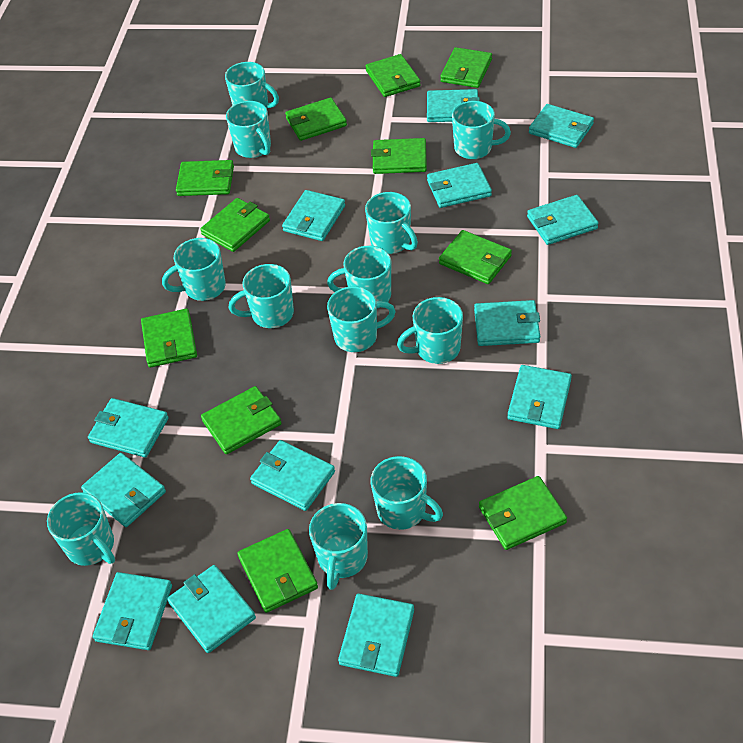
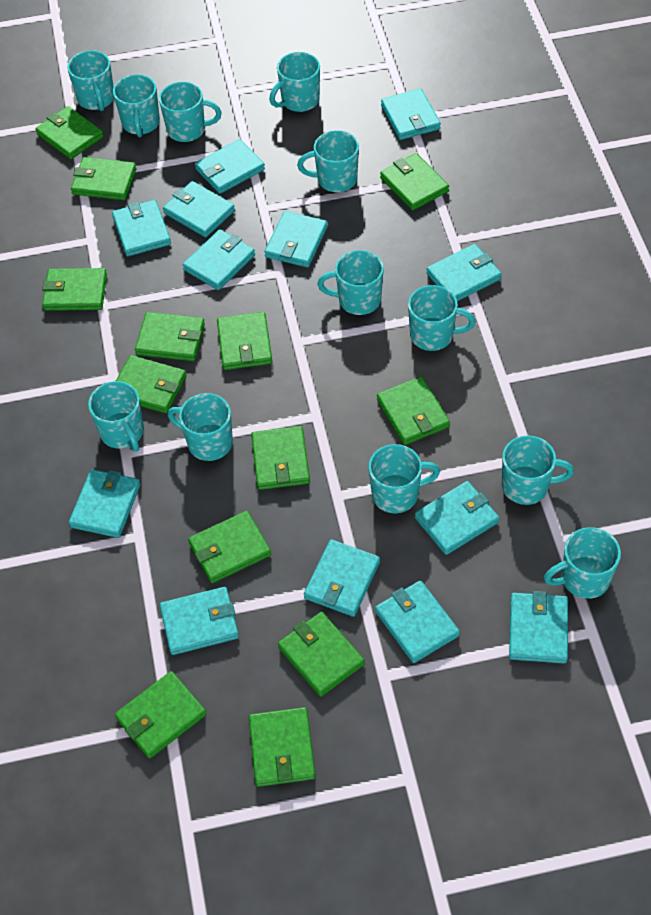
green wallet: [141,309,197,368] [176,160,234,196] [200,198,270,252] [201,386,282,454] [238,529,318,613] [285,97,347,141] [366,54,421,97] [371,138,427,174] [439,230,512,284] [440,47,492,88] [479,476,567,550] = 11 -> [35,106,104,159] [42,268,107,311] [71,157,137,200] [115,671,206,758] [116,355,186,413] [135,312,205,361] [188,511,271,583] [217,312,273,370] [249,707,316,787] [251,426,310,490] [278,612,365,697] [377,377,450,445] [380,153,449,210] = 13

